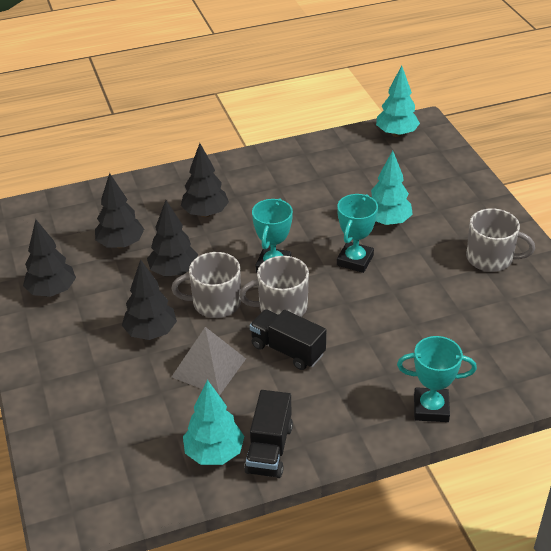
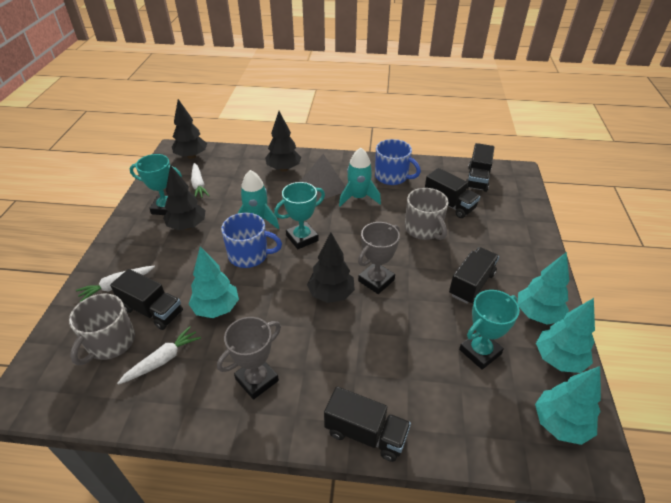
black tree: [23,219,76,297] [95,173,144,248] [122,260,177,340] [147,200,198,276] [181,143,229,217] = 5 -> [163,165,205,230] [172,99,207,159] [265,111,301,172] [307,232,355,303] = 4
black truck: [244,390,293,478] [250,309,326,370] = 2 -> [110,269,183,330] [324,386,411,462] [425,168,480,218] [449,247,499,304] [466,143,494,192] = 5
blue mug: none = 0 -> [221,213,282,268] [375,139,421,185] = 2
grey mug: [171,252,241,318] [239,256,309,317] [466,208,535,272] = 3 -> [69,294,135,365] [405,188,449,240] = 2
grey trophy: none = 0 -> [217,317,281,400] [358,222,400,294] = 2
turquoise rocket: none = 0 -> [237,170,279,229] [339,148,381,206] = 2
turquoise tree: [183,380,244,465] [371,151,413,226] [376,66,420,137] = 3 -> [189,246,239,318] [517,252,569,325] [535,366,601,445] [536,298,595,373] = 4
white carrot: none = 0 -> [76,266,155,302] [117,326,201,385] [191,163,210,198] = 3

